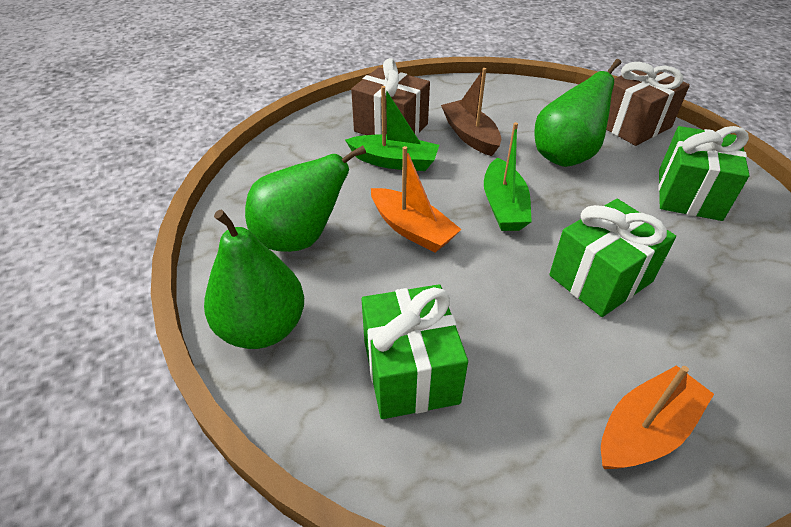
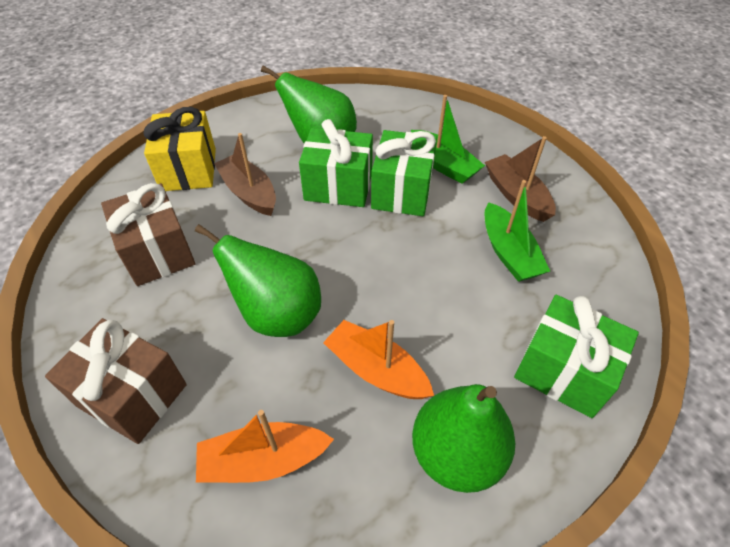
brown boat: [441,68,501,156] = 1 -> [214,133,276,216] [485,136,556,222] = 2
yellow gift: none = 0 -> [143,107,216,191] = 1

